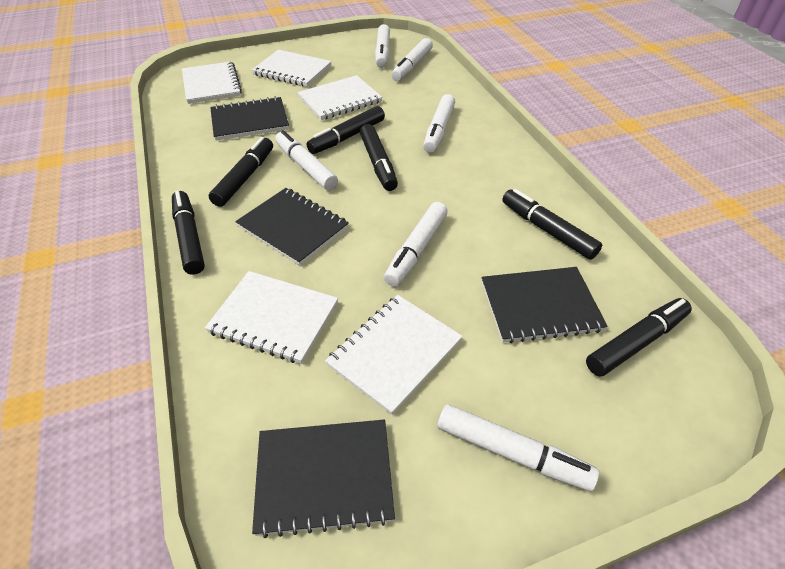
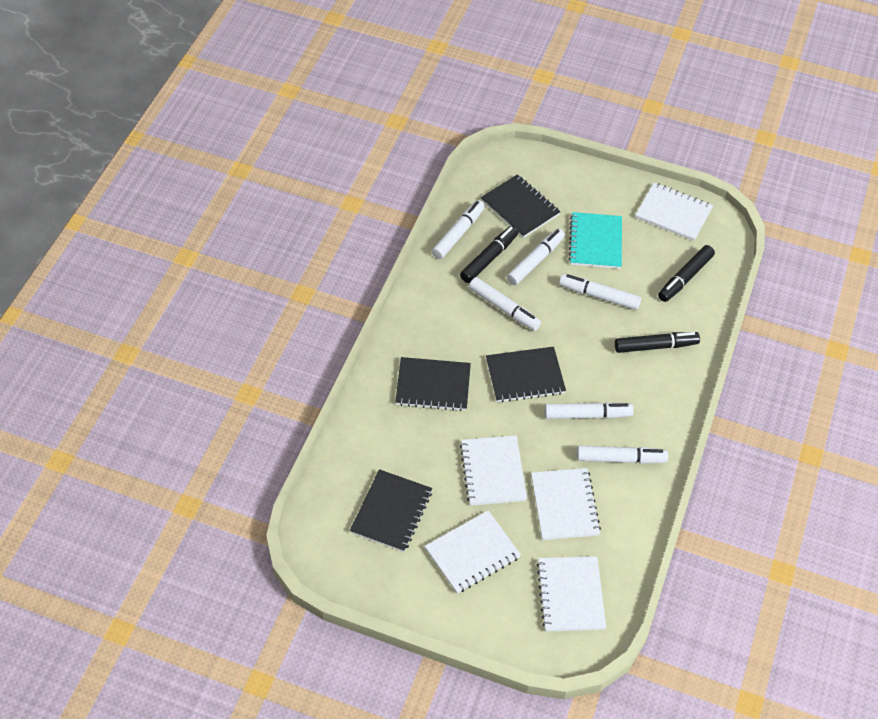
black marker: [172,191,205,275] [209,137,273,207] [307,106,385,154] [360,124,398,191] [502,189,602,260] [586,298,692,376] = 6 -> [460,226,518,283] [615,332,700,353] [658,245,715,302] = 3
turquoise notebook: none = 0 -> [569,212,622,269] = 1

